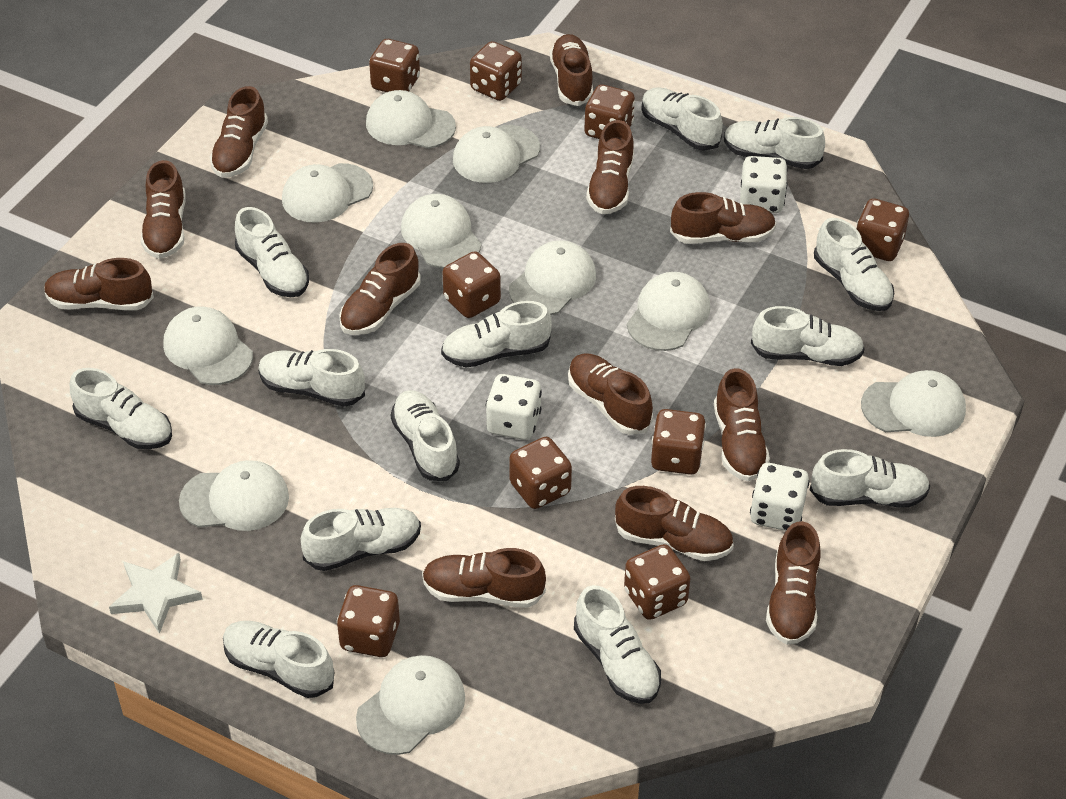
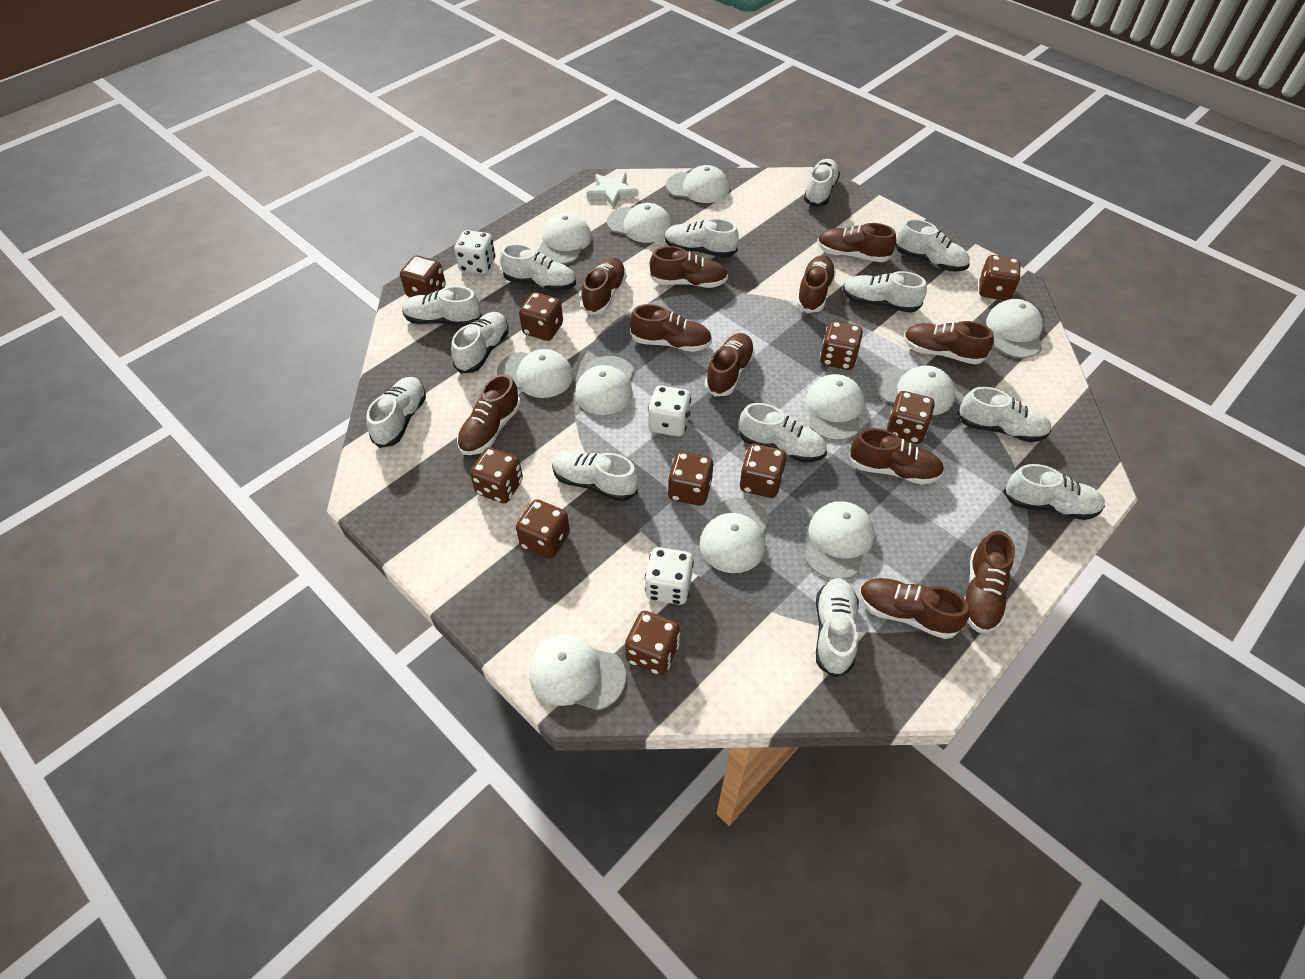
brown dice: [337,585,400,657] [369,39,420,92] [443,251,501,318] [470,41,522,101] [509,437,572,509] [584,85,635,139] [624,544,690,620] [651,409,706,475] [856,198,909,261] = 9 -> [400,256,446,297] [470,447,523,503] [516,499,570,559] [519,292,563,341] [625,611,680,675] [667,451,713,506] [739,444,786,498] [820,321,863,370] [887,391,935,444] [979,255,1021,301] = 10
brown shoe: [44,258,154,310] [140,160,186,259] [210,86,268,178] [339,243,421,335] [422,548,546,608] [550,34,593,106] [568,353,653,435] [586,120,634,214] [615,486,734,561] [670,192,776,244] [714,368,770,481] [766,521,821,645] = 12 -> [457,374,521,455] [581,257,627,315] [630,304,712,352] [650,246,728,288] [705,333,755,397] [796,256,836,313] [817,223,896,262] [849,428,944,485] [859,578,969,639] [903,321,994,364] [964,531,1015,633] = 11
white cap: [163,306,253,385] [179,460,289,531] [282,163,373,223] [356,655,465,755] [366,90,456,149] [401,194,481,269] [453,125,540,183] [509,240,596,315] [627,272,710,351] [861,370,966,437] = 10 -> [497,349,573,398] [529,635,626,710] [537,213,592,264] [575,356,634,415] [607,203,672,243] [666,165,729,203] [700,498,769,573] [804,501,875,580] [806,374,864,441] [875,365,955,415] [986,299,1043,358] = 11

